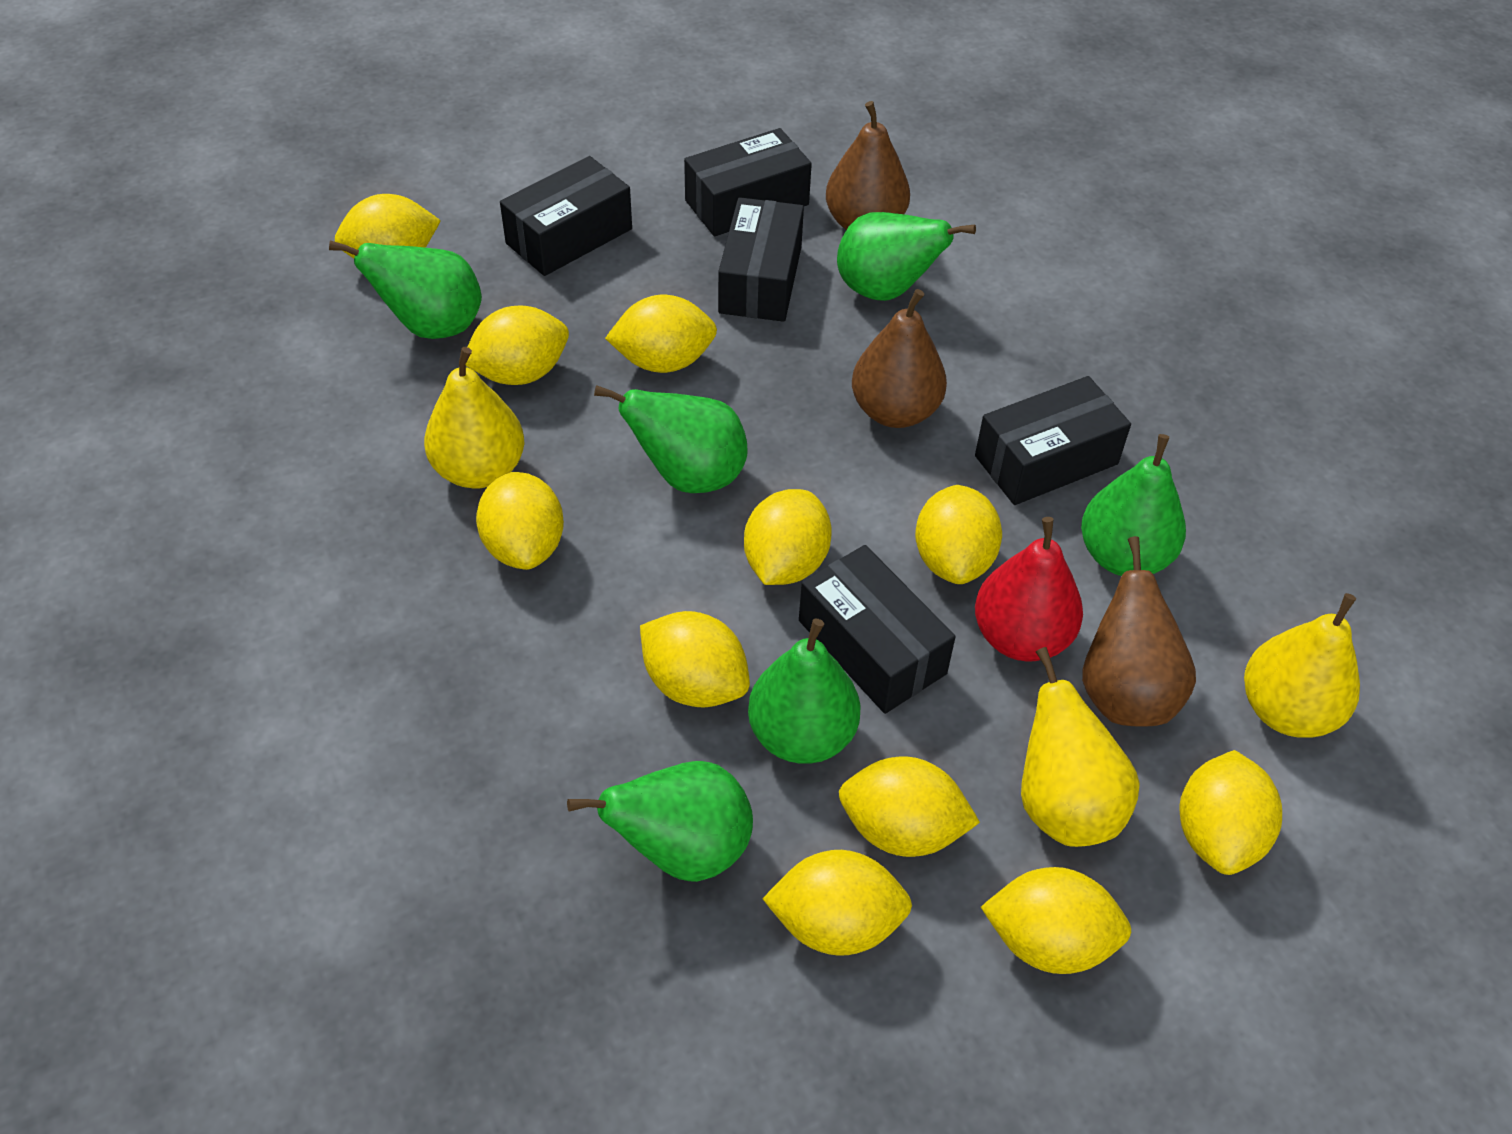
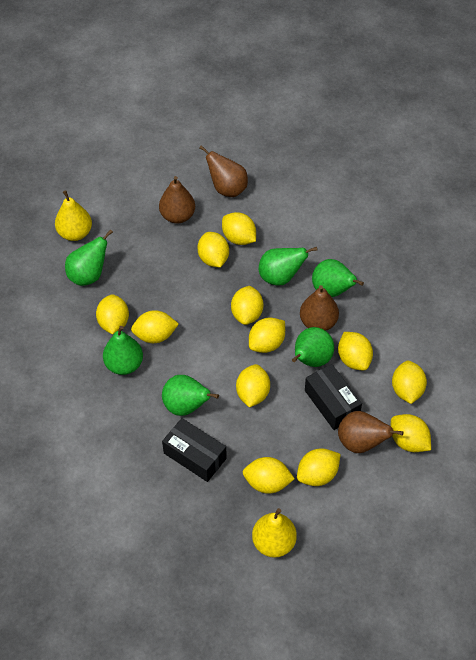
black box: [500,156,632,276] [684,128,812,237] [718,197,804,322] [799,545,956,714] [975,376,1131,505] = 5 -> [162,418,227,482] [305,364,362,430] = 2
brown pear: [826,101,910,230] [852,289,947,428] [1082,536,1196,727] = 3 -> [159,176,195,224] [199,145,248,197] [300,285,339,331] [338,411,404,453] = 4
red pear: [975,517,1083,662] = 1 -> none = 0
yellow lemon: [335,194,441,258] [466,306,569,385] [476,472,564,570] [605,295,717,373] [640,611,750,708] [744,489,832,585] [763,850,912,956] [839,757,980,857] [915,485,1002,584] [981,867,1132,974] [1180,750,1282,875] = 11 -> [96,294,129,334] [131,310,179,343] [197,232,229,267] [222,212,256,245] [231,286,263,325] [236,364,270,408] [243,457,295,494] [249,318,285,353] [297,448,341,486] [338,332,373,370] [391,414,431,452] [392,361,427,404] = 12
yellow pear: [424,347,525,489] [1021,647,1140,847] [1244,593,1360,738] = 3 -> [55,190,92,241] [252,508,297,558] = 2

